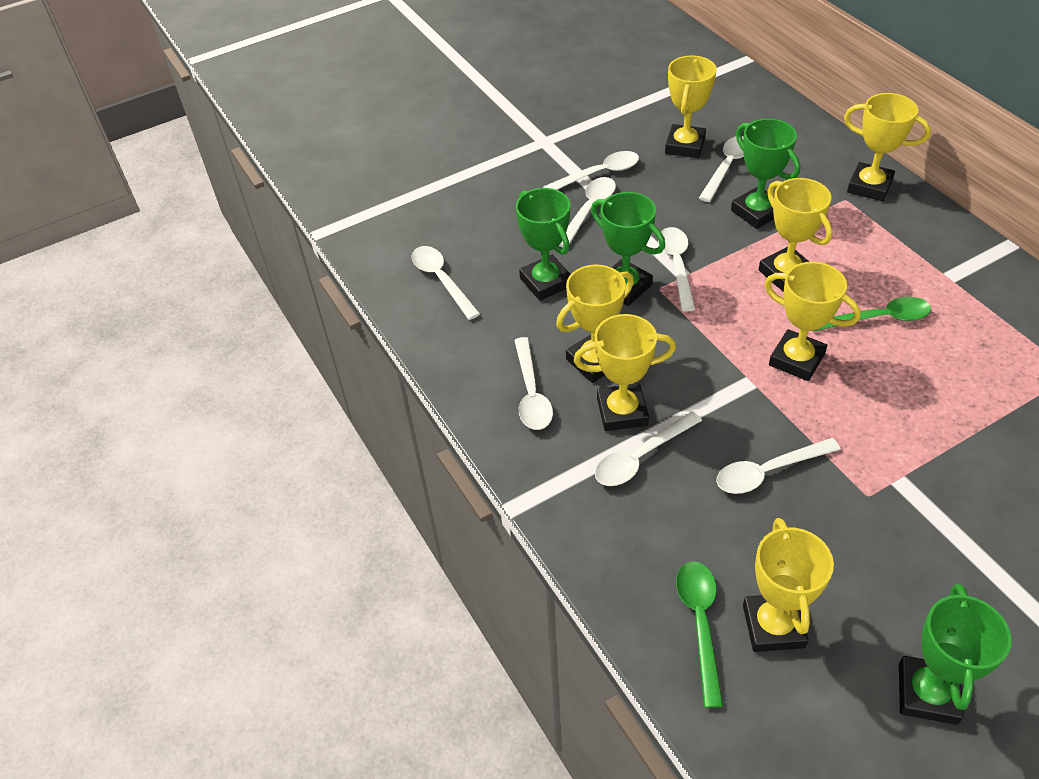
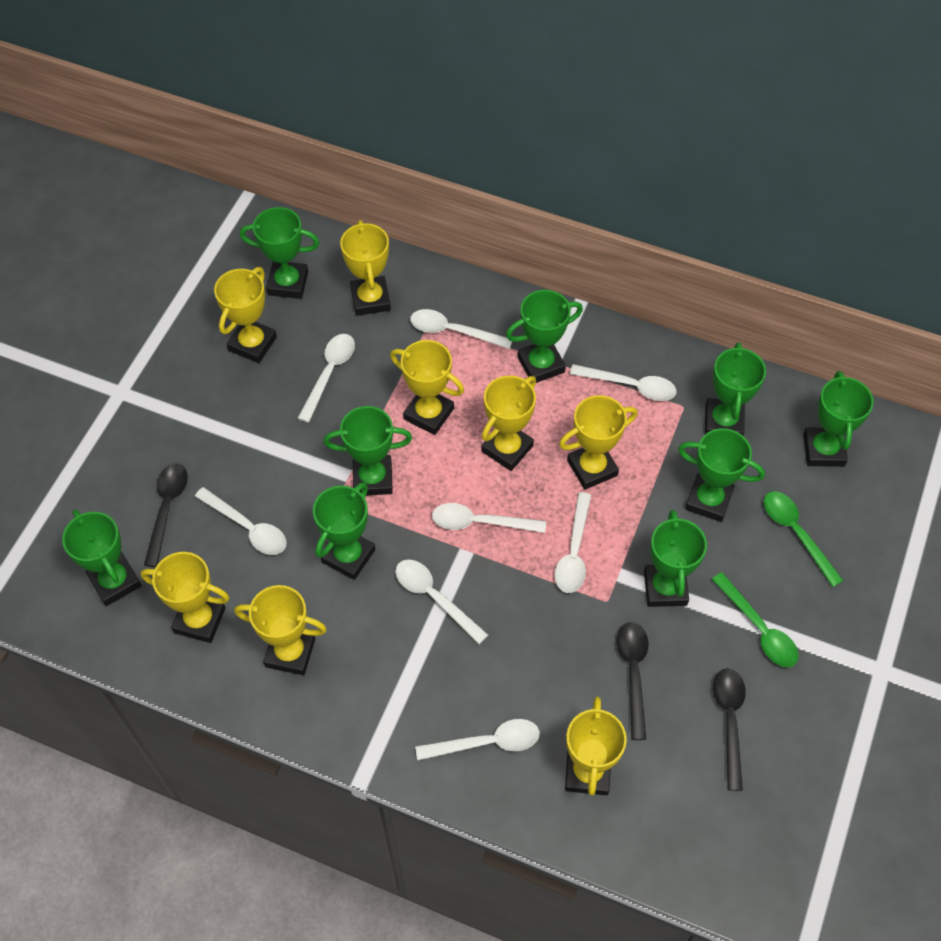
black spoon: none = 0 -> [144,464,188,567] [616,622,649,740] [713,668,746,791] = 3
green trophy: [516,188,571,301] [591,192,665,306] [731,118,800,229] [899,583,1012,725] = 4 -> [62,509,142,606] [240,207,320,299] [313,482,375,580] [324,406,412,495] [506,290,583,383] [644,510,707,607] [678,428,765,522] [705,343,766,435] [803,371,874,467] = 9
yellow trophy: [556,265,634,383] [574,314,676,431] [665,55,717,158] [743,518,834,652] [758,178,833,292] [764,262,861,381] [844,93,931,201] = 7 -> [141,552,229,643] [214,267,277,363] [234,585,327,675] [340,220,391,316] [390,340,464,435] [481,376,536,471] [559,395,638,490] [565,697,627,796] = 8

